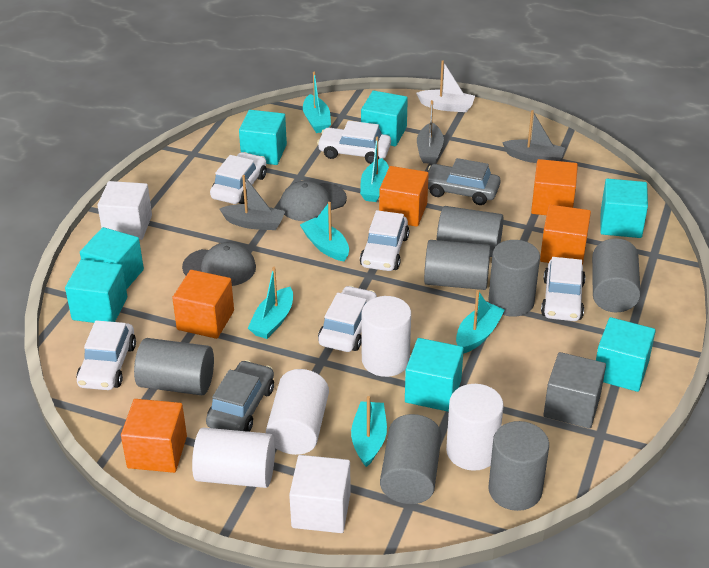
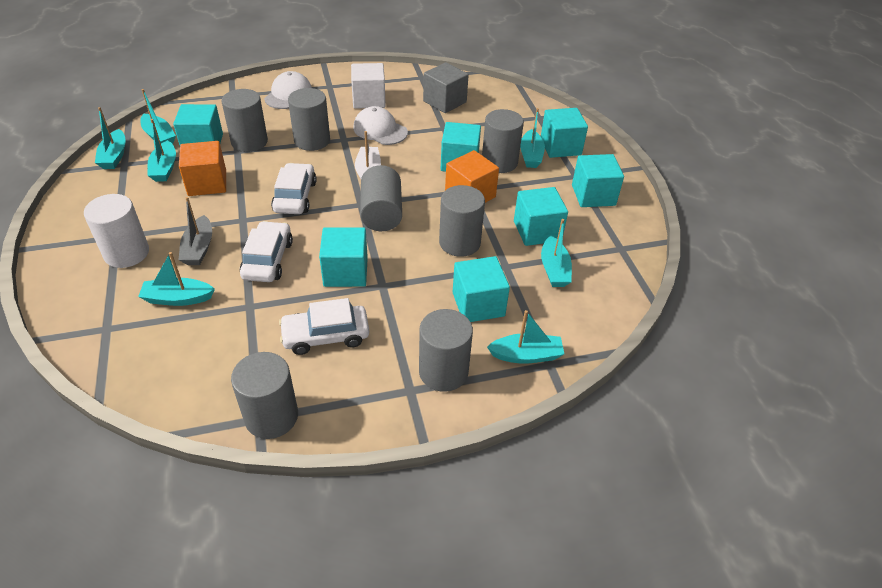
grey boat: [219,175,285,230] [417,100,444,164] [502,110,565,163] = 3 -> [179,197,212,265] = 1
grey cap: [182,242,256,286] [280,181,347,221] = 2 -> none = 0
grey car: [206,360,274,432] [428,158,500,205] = 2 -> none = 0
orange cube: [121,399,187,473] [172,270,234,339] [379,166,429,227] [531,159,578,215] [540,205,591,265] = 5 -> [179,141,226,196] [445,150,499,203] = 2
turquoise boat: [248,267,293,339] [300,202,349,262] [303,72,331,133] [351,396,387,467] [360,137,389,202] [456,290,505,353] = 6 -> [95,107,126,169] [138,252,215,306] [141,89,176,144] [147,119,176,182] [487,310,564,364] [520,108,545,168] [541,219,572,287] = 7
white cap: none = 0 -> [264,71,312,109] [353,106,408,145] = 2
white car: [76,320,136,390] [210,152,267,204] [317,121,391,164] [318,286,377,352] [360,210,409,271] [541,257,586,321] = 6 -> [240,221,293,282] [271,163,317,214] [279,298,369,355] = 3
white cube: [97,181,152,240] [289,455,351,533] = 2 -> [351,63,386,109] = 1
white cylinder: [192,427,275,488] [266,369,329,455] [361,296,411,377] [446,384,504,471] = 4 -> [84,194,149,268] = 1

